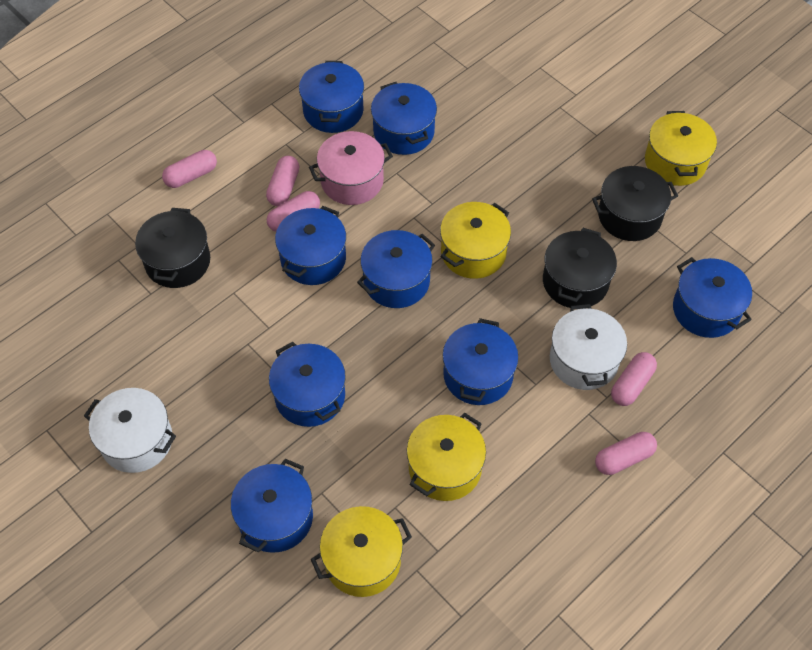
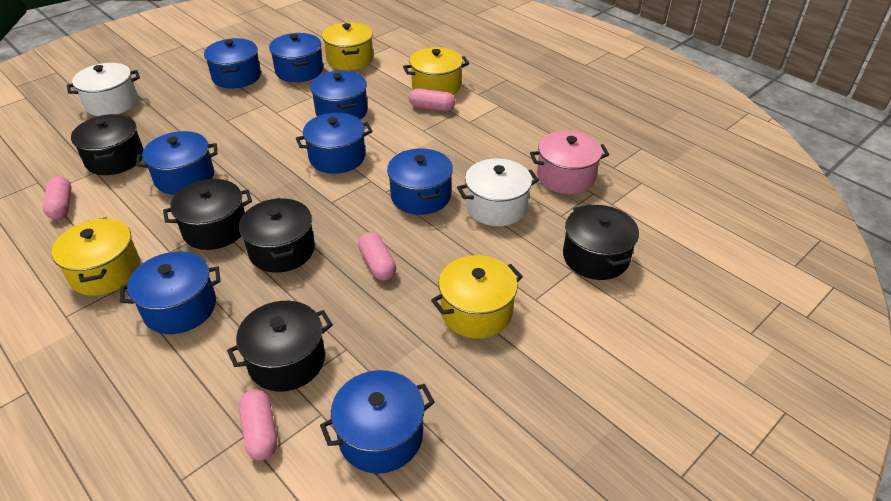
black pot: [135,208,210,288] [543,228,617,308] [592,166,678,241] = 3 -> [71,114,144,175] [163,179,252,250] [227,301,333,392] [239,198,315,273] [563,204,639,280] = 5
pink capsule: [162,150,217,188] [266,156,299,206] [267,191,320,231] [595,432,657,475] [611,352,657,406] = 5 -> [43,176,71,219] [239,389,277,460] [358,232,396,280] [409,89,456,111] = 4

